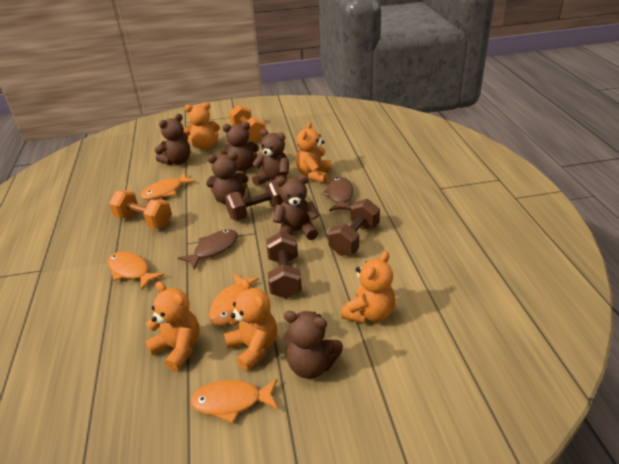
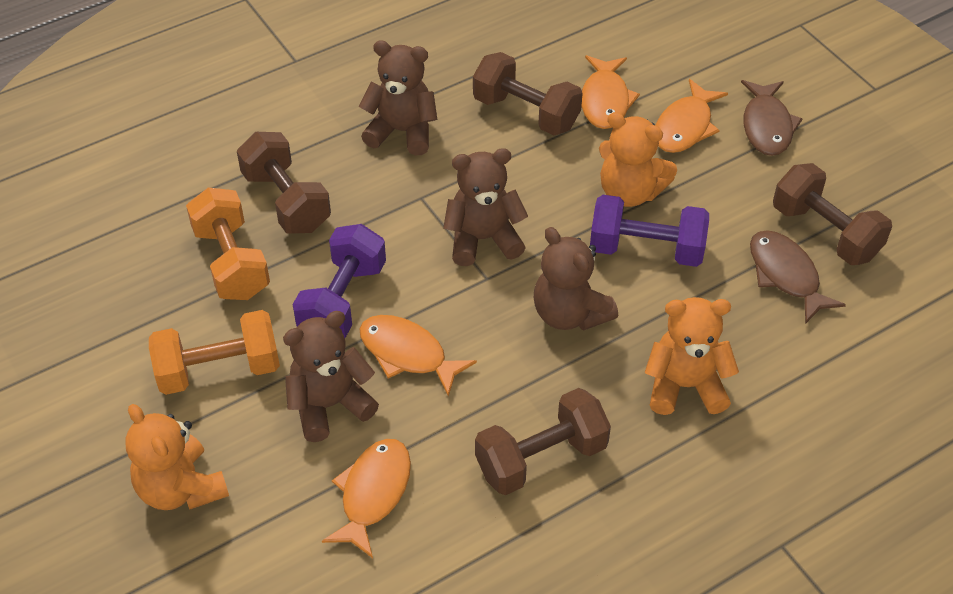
brown dumbbell: [225,180,283,221] [266,231,302,299] [328,199,380,256] = 3 -> [237,132,331,234] [473,52,583,135] [475,388,611,495] [773,163,892,265] = 4
brown teddy bear: [155,114,190,165] [206,152,249,205] [220,122,259,171] [252,129,289,186] [273,175,319,240] [284,311,343,379] = 6 -> [283,311,379,442] [359,40,437,155] [443,148,528,266] [534,227,618,331] = 4
orange teddy bear: [145,281,200,371] [184,102,220,150] [224,279,277,371] [296,122,331,183] [341,251,395,324] = 5 -> [125,404,229,510] [599,112,677,207] [644,297,739,415] = 3
purple dumbbell: none = 0 -> [293,224,386,338] [590,195,709,267] = 2

